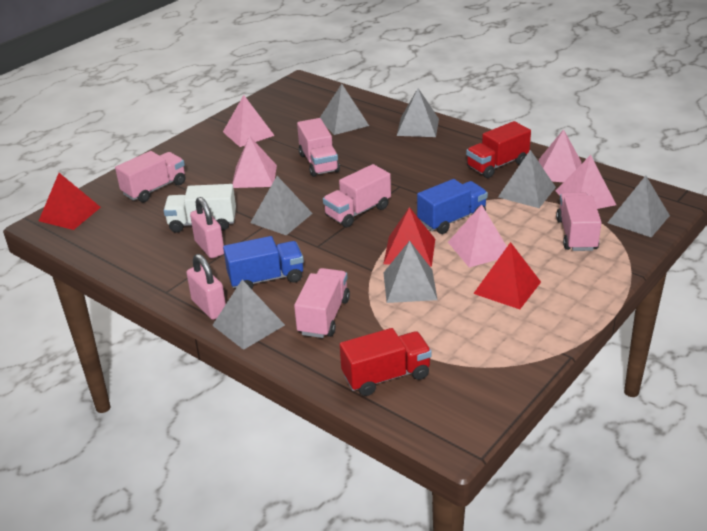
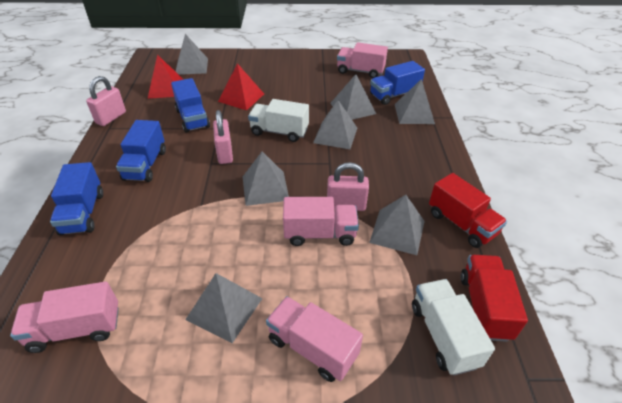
blue truck: [223,236,304,289] [417,179,488,234] = 2 -> [50,162,103,235] [116,120,166,182] [171,78,210,133] [370,61,425,105] = 4
pink padlock: [187,254,226,320] [190,197,224,259] = 2 -> [86,76,126,126] [213,110,233,164] [327,162,369,211] = 3
pink pyramid: [223,95,275,147] [232,135,277,188] [448,204,507,267] [539,129,582,182] [555,155,616,209] = 5 -> none = 0
pink truck: [115,151,185,202] [294,268,350,338] [297,118,340,177] [323,164,391,227] [556,192,602,251] = 5 -> [10,281,119,353] [266,296,363,382] [283,197,359,246] [337,42,388,78] = 4
red pyramid: [39,173,101,230] [383,207,435,267] [473,242,541,309] = 3 -> [148,55,184,99] [218,63,264,110] = 2
white truck: [164,184,236,233] = 1 -> [248,99,309,142] [412,279,495,375] = 2

